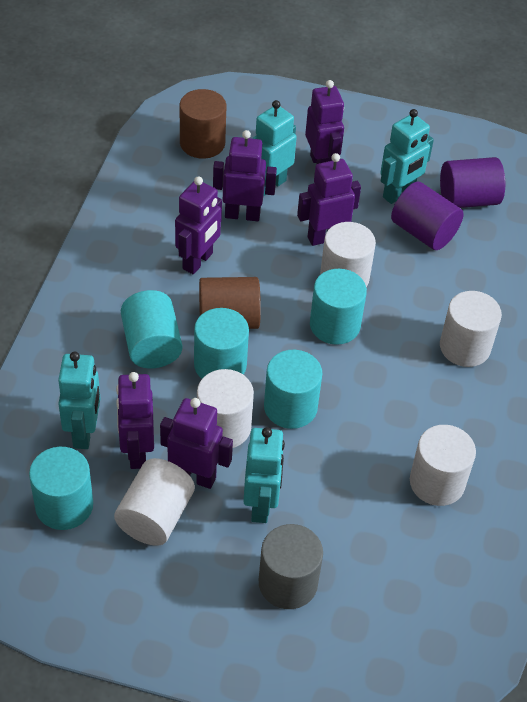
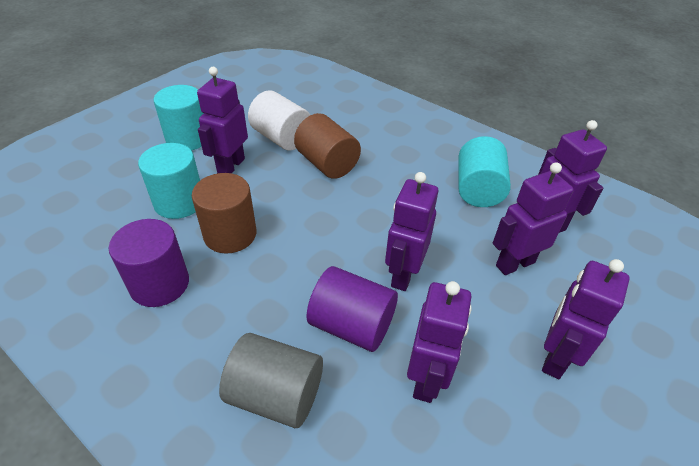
turquoise cylinder: [29,447,93,530] [121,290,182,368] [194,308,249,379] [264,350,322,429] [310,269,367,345] = 5 -> [138,143,200,219] [154,85,204,150] [459,136,511,207] = 3
turquoise robot: [58,352,100,449] [243,427,285,523] [252,100,297,196] [380,109,434,204] = 4 -> none = 0
white cylinder: [114,458,195,546] [197,369,254,448] [320,222,376,287] [410,425,476,506] [440,291,502,367] = 5 -> [248,90,310,150] = 1

